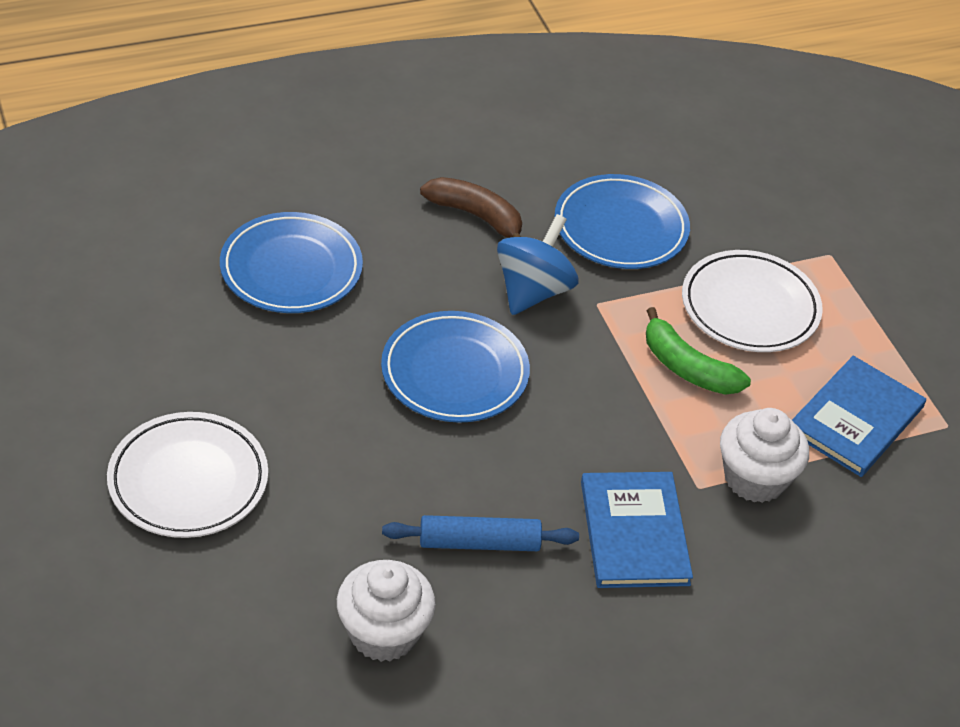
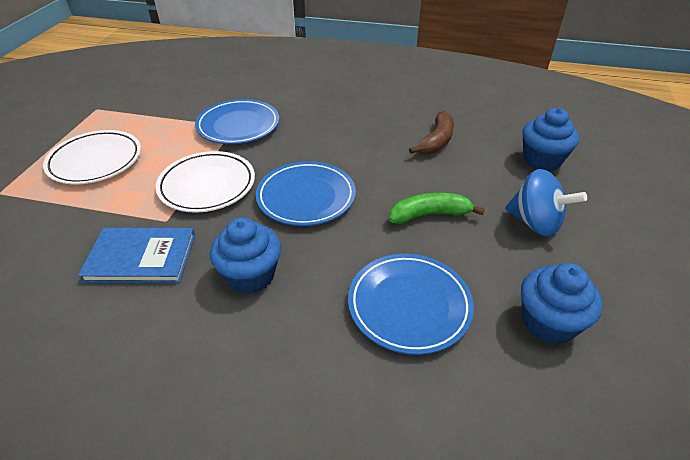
blue book: [581,472,693,588] [792,356,926,477] = 2 -> [78,228,195,283] = 1
blue cupcake: none = 0 -> [210,217,281,294] [521,263,603,344] [522,108,579,171] = 3
blue rolling pin: [382,515,579,551] = 1 -> none = 0
white cupcake: [337,560,436,662] [720,408,809,503] = 2 -> none = 0

